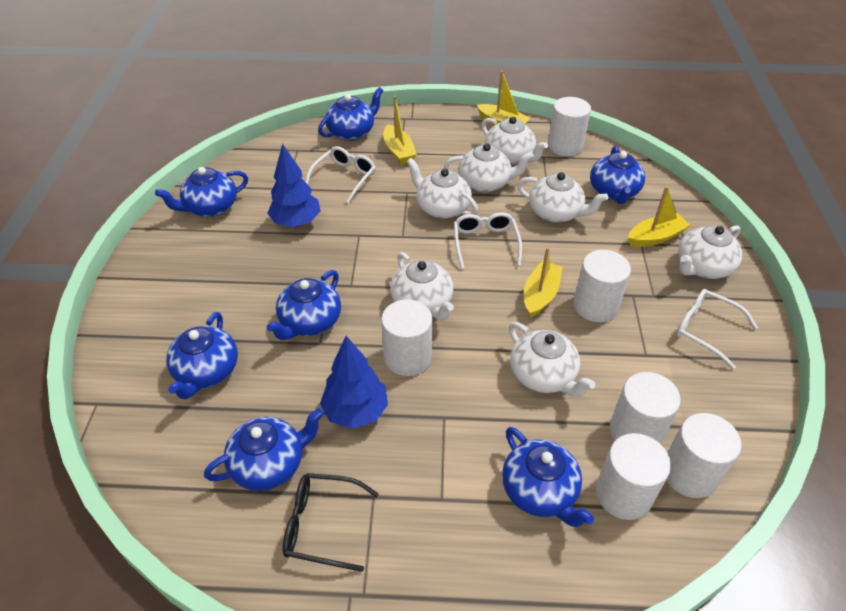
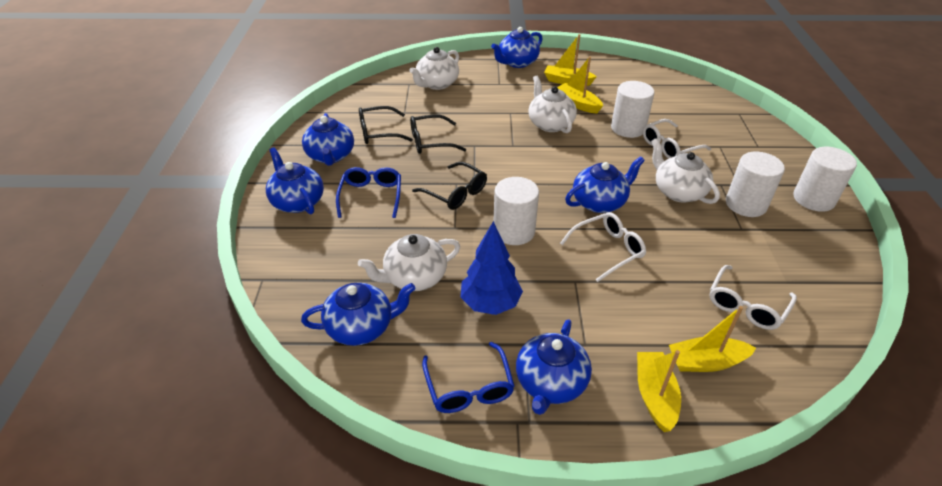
black glasses: [283,473,379,572] = 1 -> [359,106,413,144] [410,114,466,154] [412,162,487,210] = 3
blue glasses: none = 0 -> [336,167,401,218] [422,342,515,413] = 2
blue teapot: [155,167,248,217] [166,312,238,399] [204,408,324,491] [266,270,341,340] [318,87,383,141] [502,427,594,527] [590,146,645,204] = 7 -> [266,147,324,214] [301,283,416,346] [302,113,354,166] [491,27,542,68] [516,319,592,415] [565,156,645,213] = 6
blue tree: [267,144,321,227] [320,336,388,429] = 2 -> [460,221,523,315] = 1
white cylinder: [381,299,432,376] [548,97,591,156] [573,250,631,322] [596,433,671,520] [610,372,681,444] [666,413,742,498] = 6 -> [494,177,539,245] [611,81,655,138] [726,152,785,217] [793,147,857,212] = 4
white teapot: [390,252,454,320] [407,158,478,219] [444,143,534,193] [482,117,548,165] [509,322,595,397] [517,172,608,223] [678,225,742,279] = 7 -> [358,234,460,291] [409,47,459,90] [528,76,577,133] [651,138,720,204] = 4

